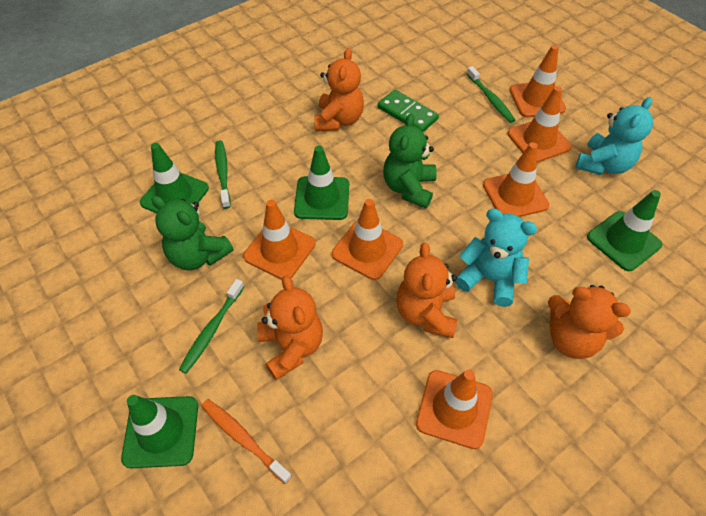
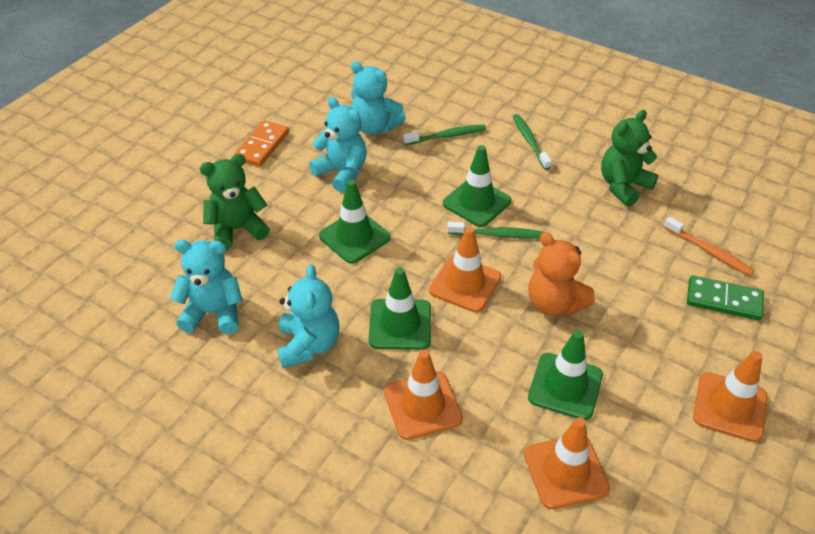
orange domino: none = 0 -> [234,120,289,167] = 1
orange teddy bear: [257,275,323,380] [314,48,364,131] [396,243,458,338] [548,285,631,359] = 4 -> [528,232,595,316] = 1
orange traffic cone: [243,200,315,280] [332,199,403,280] [416,370,493,449] [483,142,549,217] [507,86,572,163] [509,45,566,117] = 6 -> [384,350,463,440] [429,227,501,312] [524,417,610,509] [693,351,767,442] = 4
turquoise teddy bear: [455,208,537,307] [575,97,653,175] = 2 -> [170,239,243,334] [277,264,340,368] [309,97,367,192] [351,62,406,134] = 4

